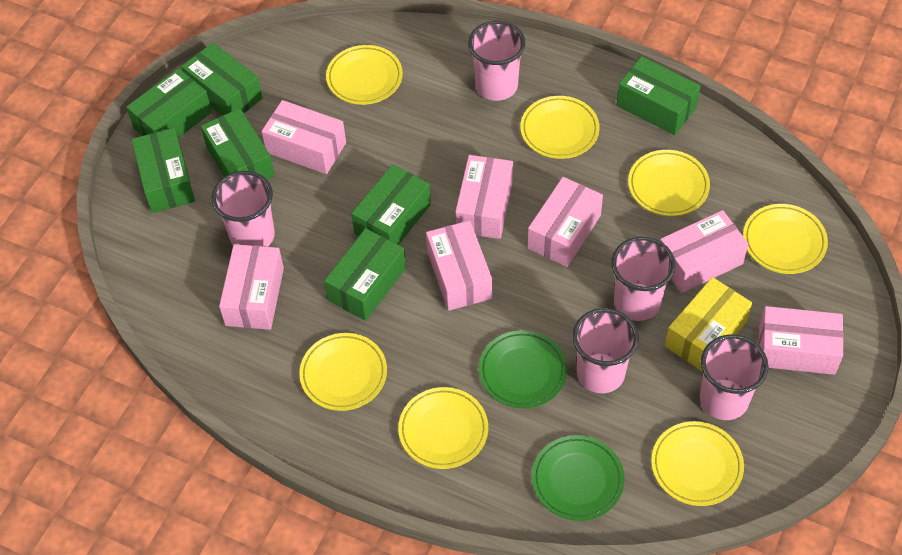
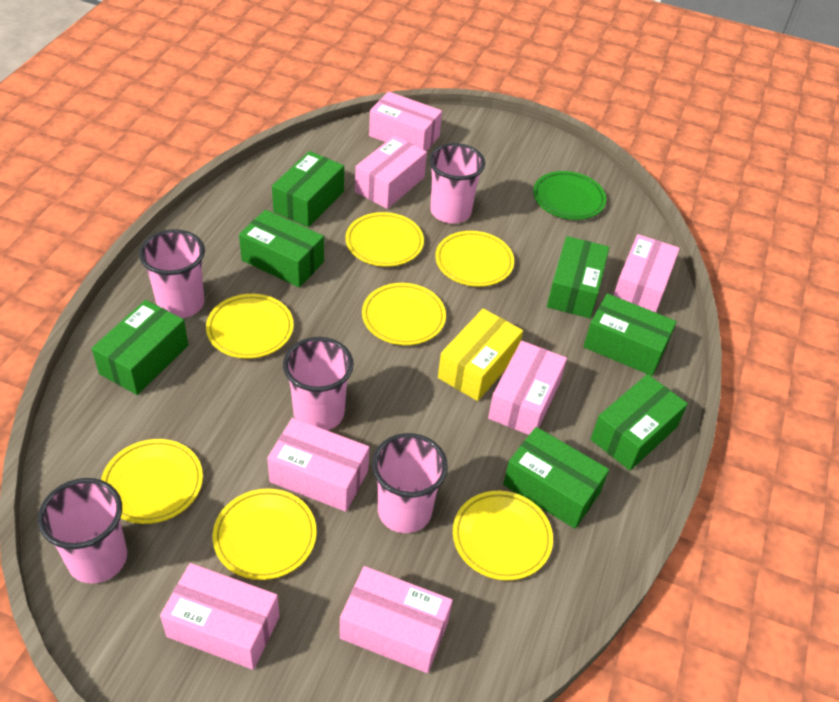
green plate: [479,330,567,408] [532,435,624,521] = 2 -> [533,171,606,220] = 1

